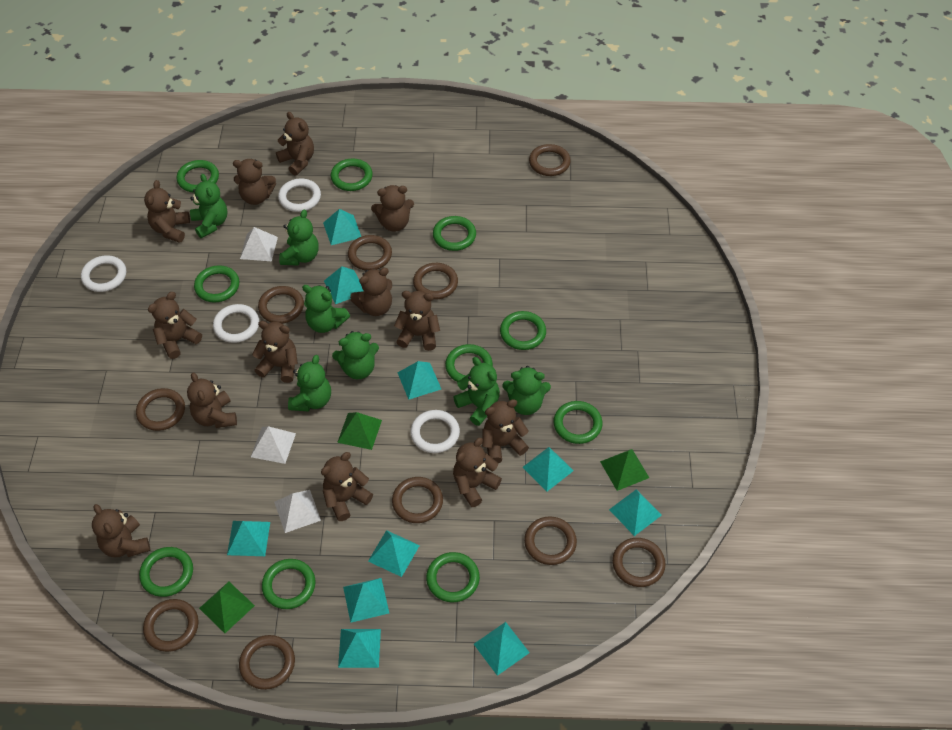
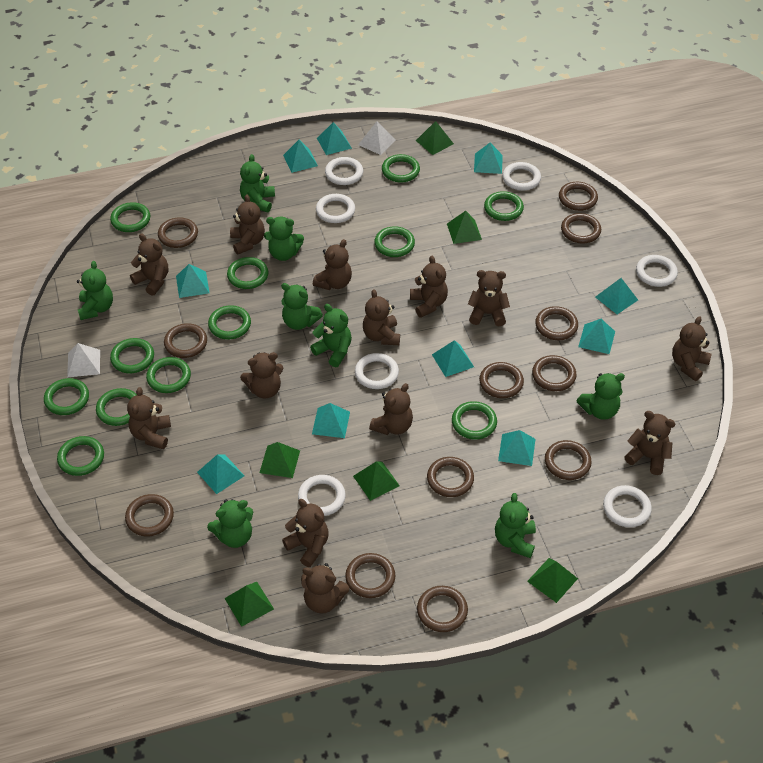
brown ring: [136,388,185,431] [143,599,199,652] [239,635,295,690] [258,286,304,324] [348,235,392,271] [392,477,443,523] [413,263,458,299] [524,516,577,565] [529,144,571,176] [612,538,666,587] = 10 -> [125,494,174,537] [158,217,198,248] [164,323,207,358] [345,553,395,598] [417,586,468,632] [427,457,474,497] [479,362,524,398] [532,355,577,391] [535,306,578,340] [545,440,592,480] [559,182,598,211] [561,213,601,243] = 12
green pyramid: [199,582,255,633] [337,412,382,450] [600,449,649,491] = 3 -> [224,582,274,627] [259,442,300,478] [353,461,400,501] [416,121,454,155] [447,211,482,244] [527,558,578,603] = 6
green ring: [139,547,193,597] [177,160,219,193] [194,265,239,302] [262,559,315,609] [331,159,373,191] [426,552,480,602] [433,216,476,251] [445,344,493,382] [500,311,546,350] [554,401,603,444] = 10 -> [44,378,89,415] [57,436,104,476] [96,388,137,426] [110,202,150,232] [110,338,154,373] [146,357,191,393] [208,305,251,339] [227,257,268,289] [374,226,415,257] [382,154,420,183] [452,401,497,439] [484,191,524,221] = 12
green teddy bear: [190,174,227,238] [279,210,319,266] [288,355,331,412] [302,285,350,333] [332,331,379,379] [453,357,500,426] [502,366,551,415] = 7 -> [77,261,113,320] [207,499,253,548] [240,154,275,212] [264,217,304,261] [281,283,323,330] [310,304,352,367] [495,493,536,558] [577,373,625,420] = 8
white pyramid: [240,227,278,261] [251,426,296,464] [274,490,321,533] = 3 -> [67,343,100,377] [358,122,396,155] = 2
white ring: [81,255,126,292] [213,304,259,343] [278,178,321,212] [411,410,460,453] = 4 -> [298,475,346,516] [316,194,355,223] [325,157,363,185] [355,353,399,389] [502,162,541,190] [603,485,652,527] [636,255,678,287] = 7

